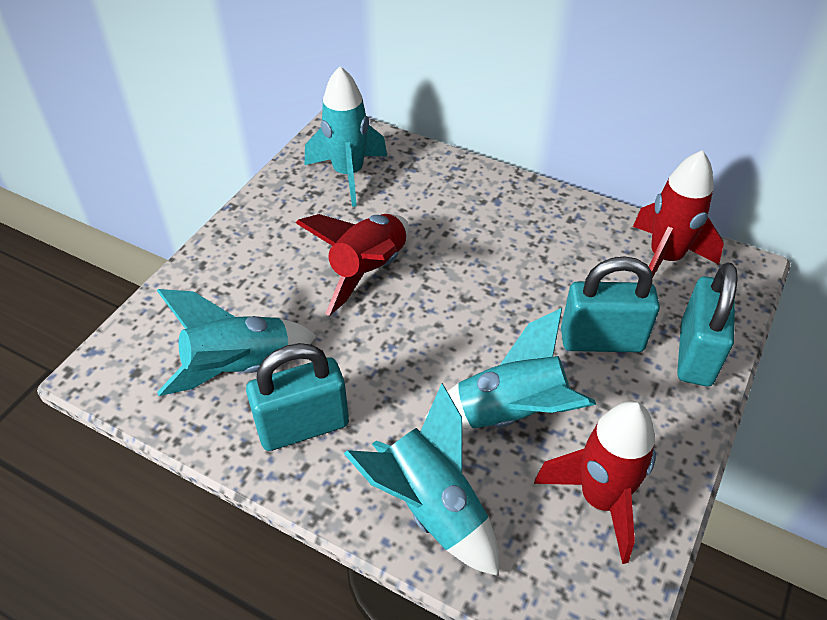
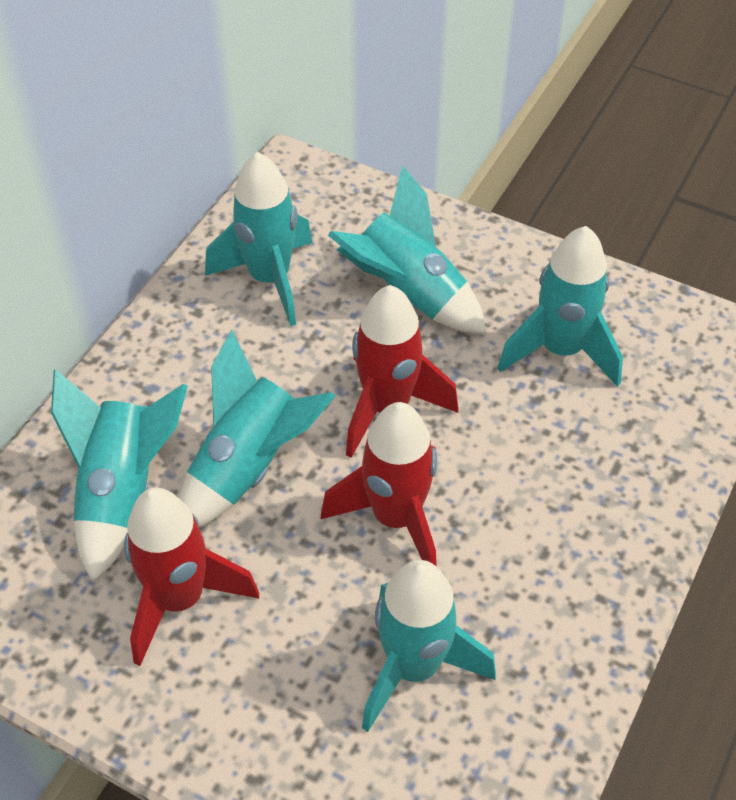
turquoise padlock: [246,343,349,451] [561,256,660,352] [677,262,737,386] = 3 -> none = 0
turquoise rocket: [157,289,317,396] [305,66,387,207] [344,383,499,576] [425,308,596,429] = 4 -> [51,369,188,582] [179,329,335,527] [205,152,313,326] [328,165,486,334] [362,560,496,732] [497,226,623,387] = 6

